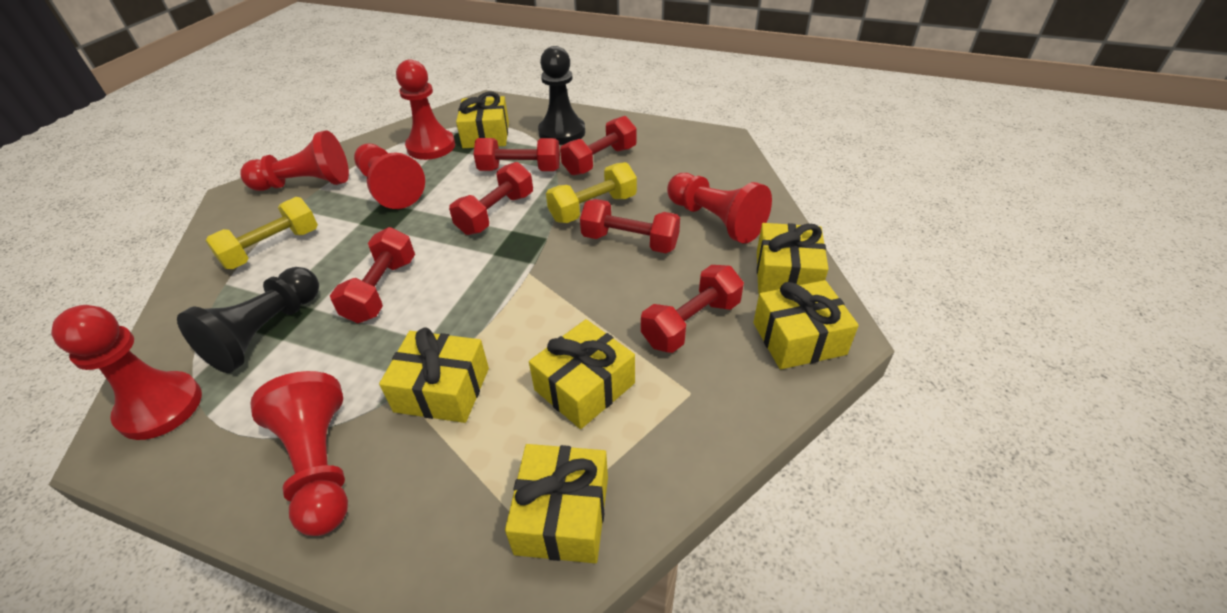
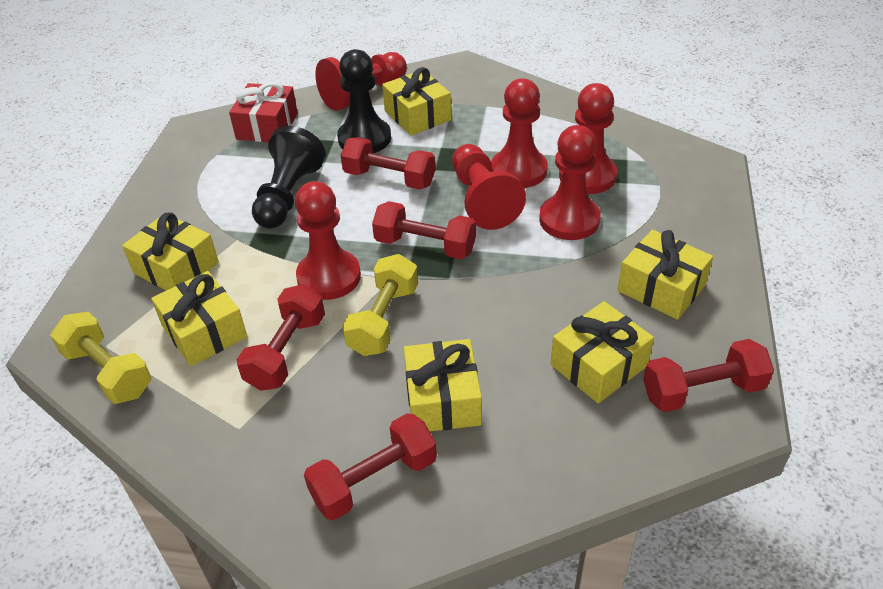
red dumbbell: [330,227,415,323] [449,162,533,235] [474,138,560,171] [560,116,637,175] [580,199,680,253] [641,265,744,353] = 6 -> [237,284,325,391] [304,413,437,520] [341,137,435,190] [372,201,476,259] [643,339,774,412] = 5
red gift: none = 0 -> [229,82,298,142] = 1

